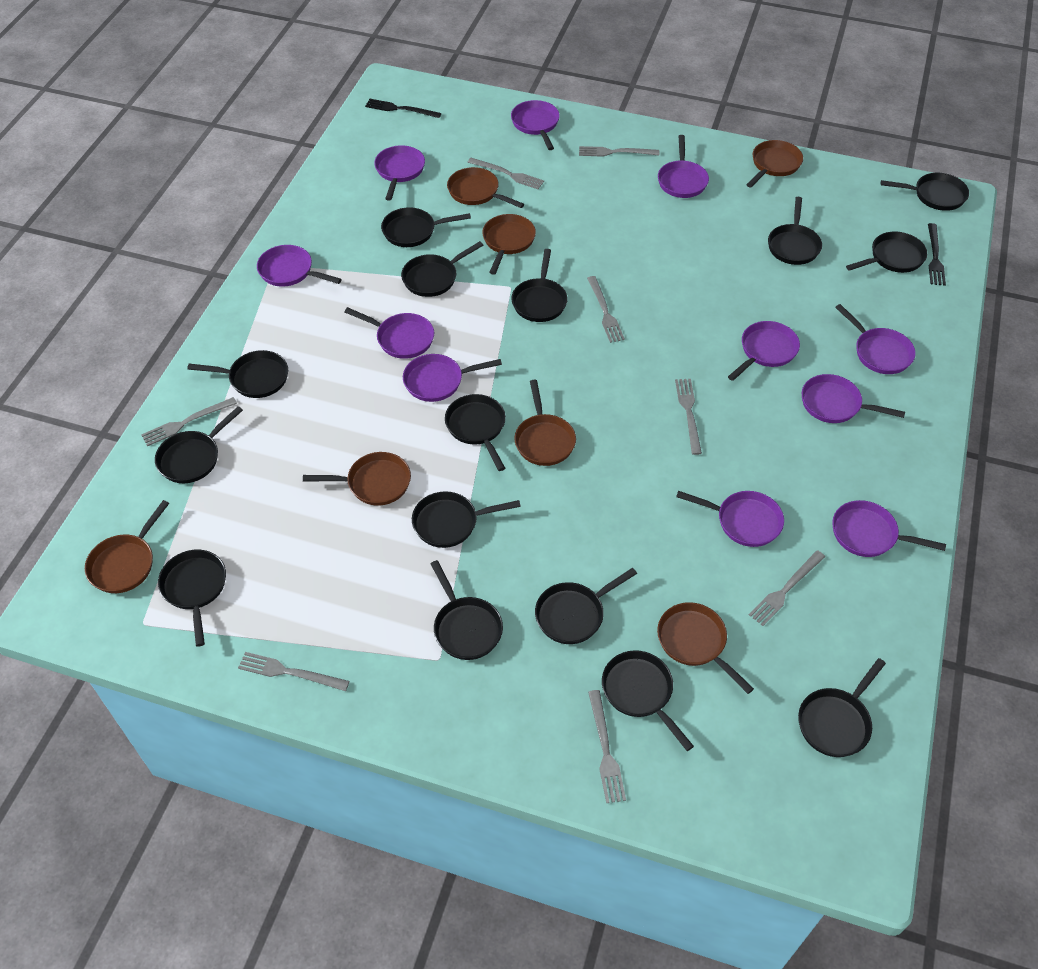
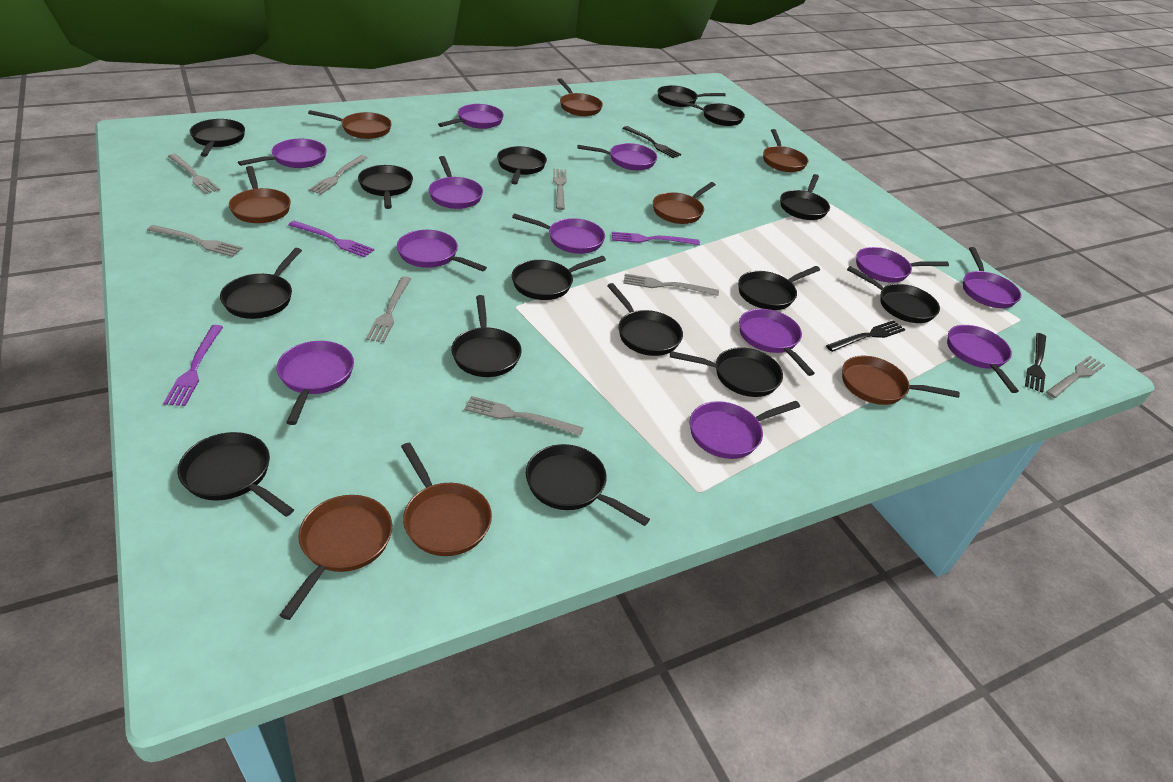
black fork: [365,99,441,118] [928,223,946,286] = 2 -> [623,126,681,158] [826,320,905,352] [1025,333,1046,393] = 3
brown pan: [85,500,169,593] [303,452,411,506] [447,167,524,208] [482,214,536,275] [514,380,576,466] [657,602,754,694] [746,140,803,188] = 7 -> [229,166,291,223] [279,495,392,620] [308,110,392,139] [401,443,492,556] [558,78,603,116] [653,182,716,224] [763,129,808,172] [842,356,960,405] = 8
purple fork: none = 0 -> [163,325,223,406] [288,221,374,258] [612,232,700,245] = 3
purple pan: [257,245,342,287] [344,307,434,359] [374,145,425,201] [403,354,502,402] [511,100,560,150] [658,135,709,198] [676,491,784,547] [728,321,800,381] [802,374,905,423] [832,500,946,557] [835,304,916,374] = 11 -> [238,139,327,168] [277,341,354,425] [397,230,487,271] [429,156,483,209] [438,104,504,129] [512,213,605,254] [577,143,657,171] [690,401,800,459] [739,309,815,376] [856,247,949,283] [947,325,1019,393] [963,247,1021,308] = 12

